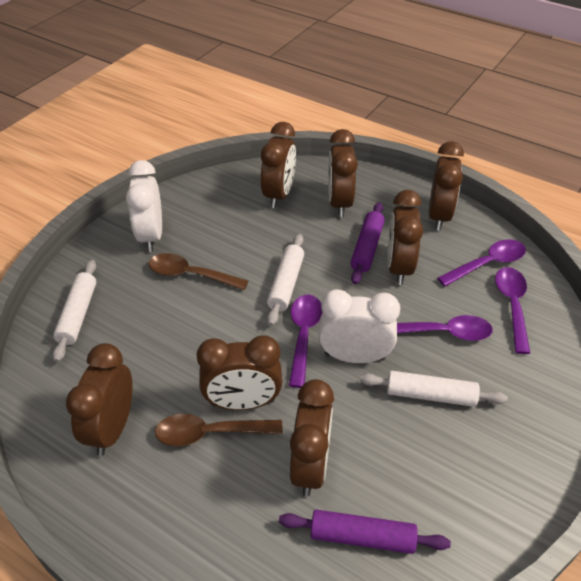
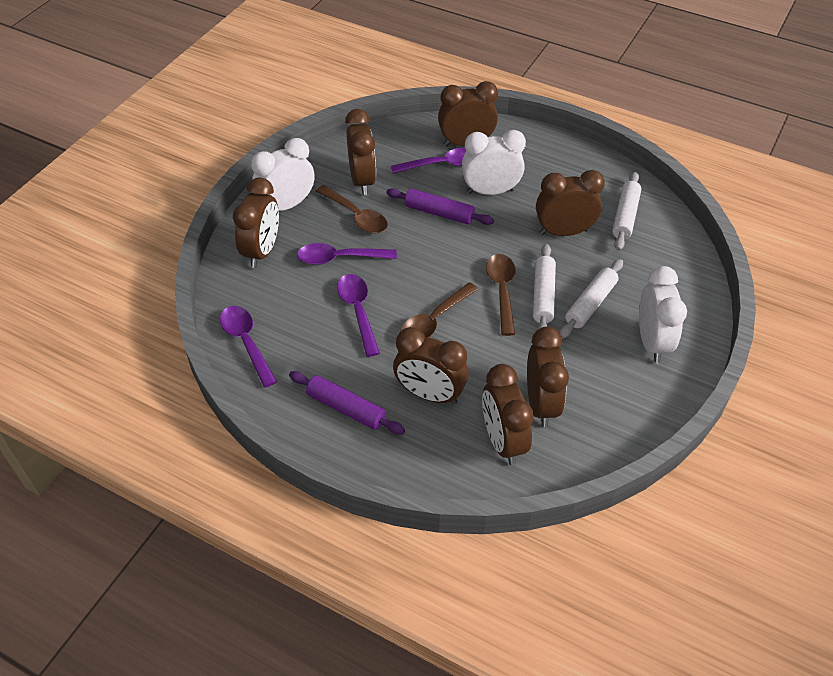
brown spoon: [149,253,248,290] [155,414,283,446] = 2 -> [316,185,388,234] [400,282,478,338] [486,254,515,336] = 3
white clock: [126,160,162,252] [319,289,400,363] = 2 -> [251,138,315,211] [462,130,526,195] [639,266,687,363] = 3

